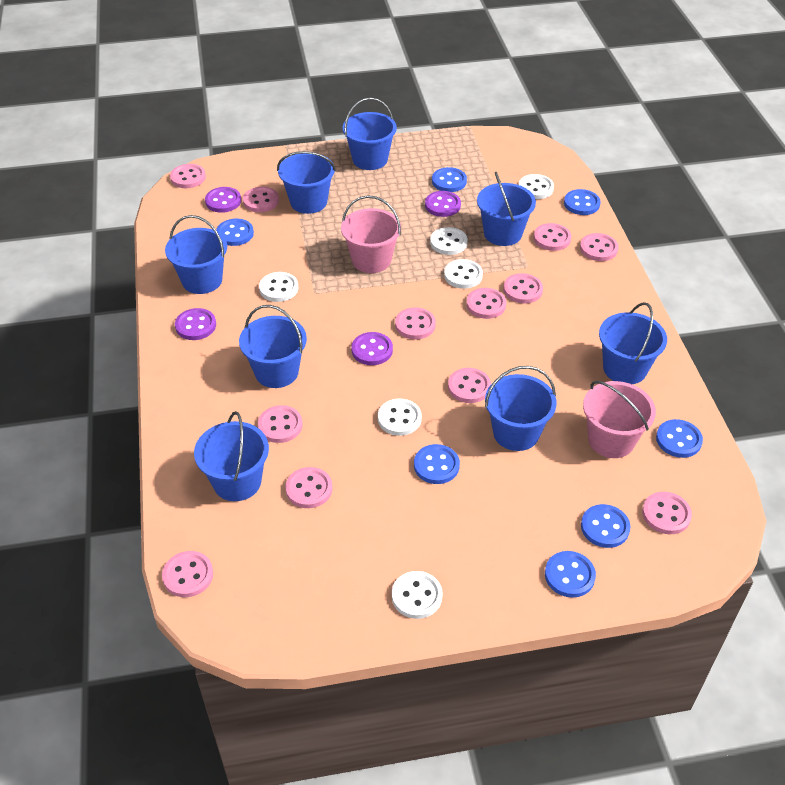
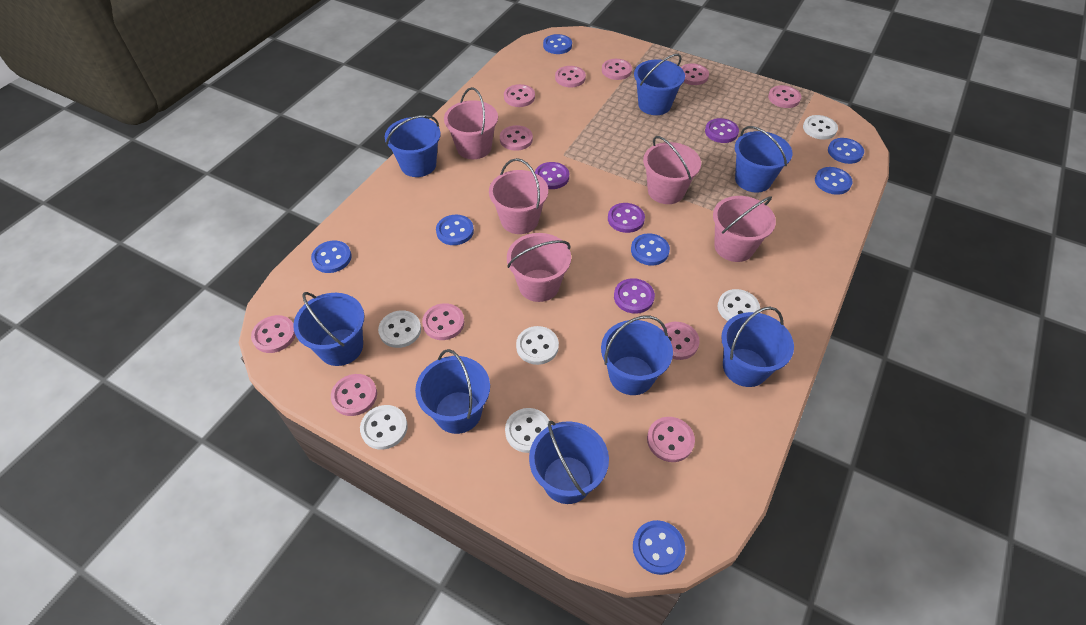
pink bucket: [341,195,401,273] [583,381,656,458] = 2 -> [444,87,498,159] [489,158,548,234] [507,233,571,302] [643,136,701,204] [713,196,776,262] = 5
pink button: [162,551,213,597] [170,164,206,188] [243,187,279,212] [258,405,303,443] [285,467,333,508] [395,307,436,339] [448,368,491,403] [466,288,506,319] [503,273,543,304] [534,223,571,251] [580,233,618,261] [642,492,692,534] = 12 -> [251,315,295,353] [331,374,377,416] [422,303,464,340] [500,125,533,151] [504,84,535,107] [555,66,586,87] [602,59,632,80] [647,417,695,462] [660,322,700,360] [681,64,709,85] [768,85,801,108] = 11

